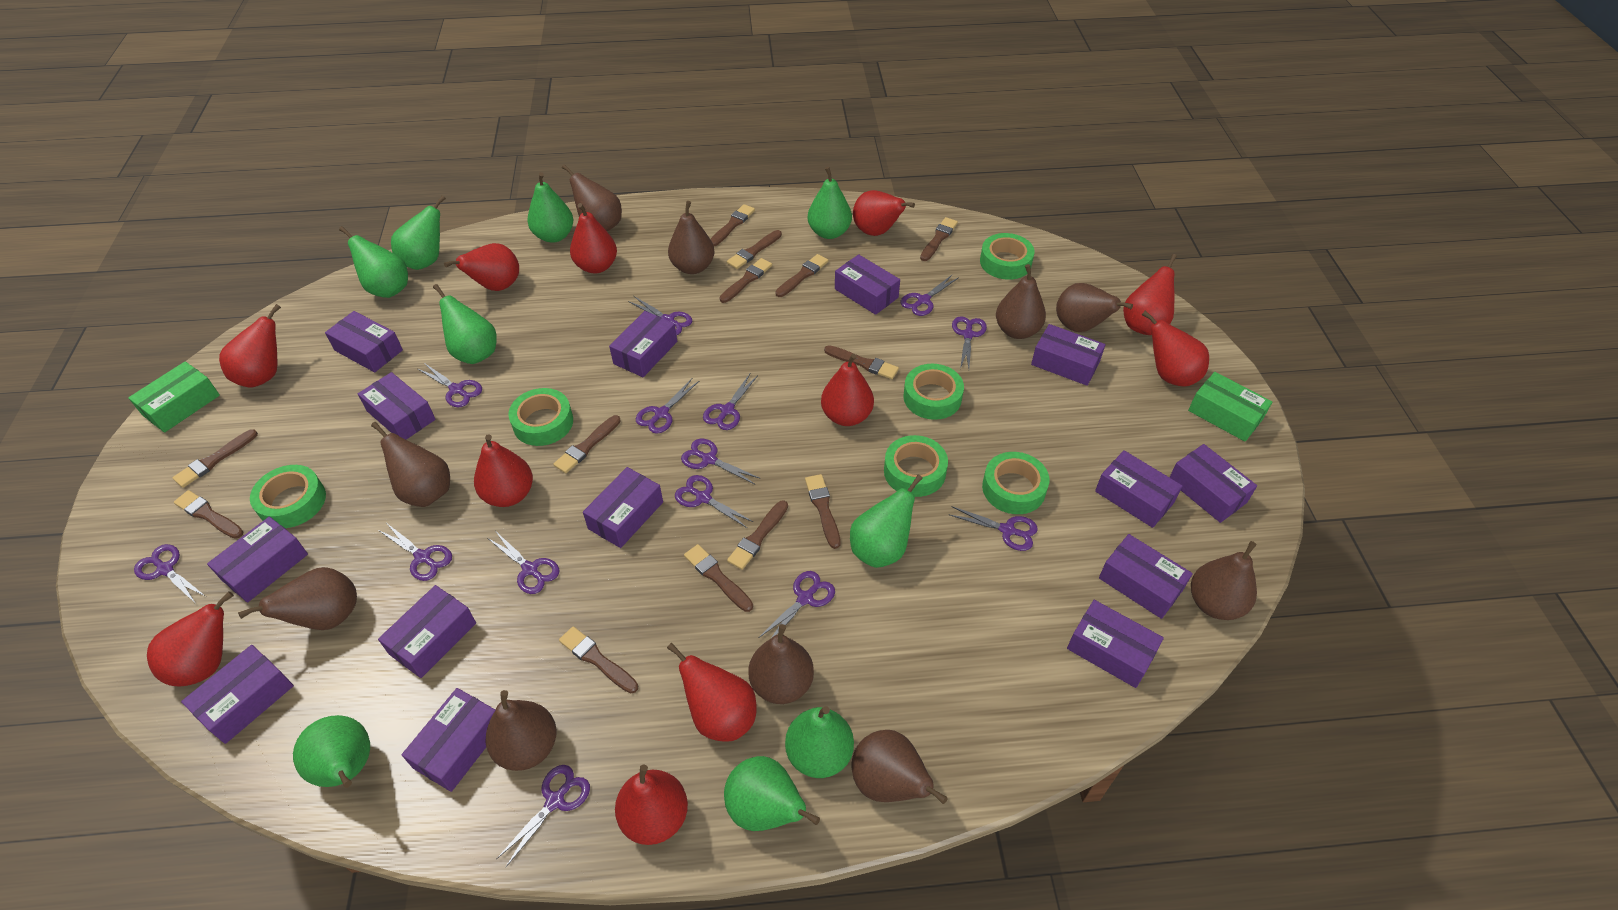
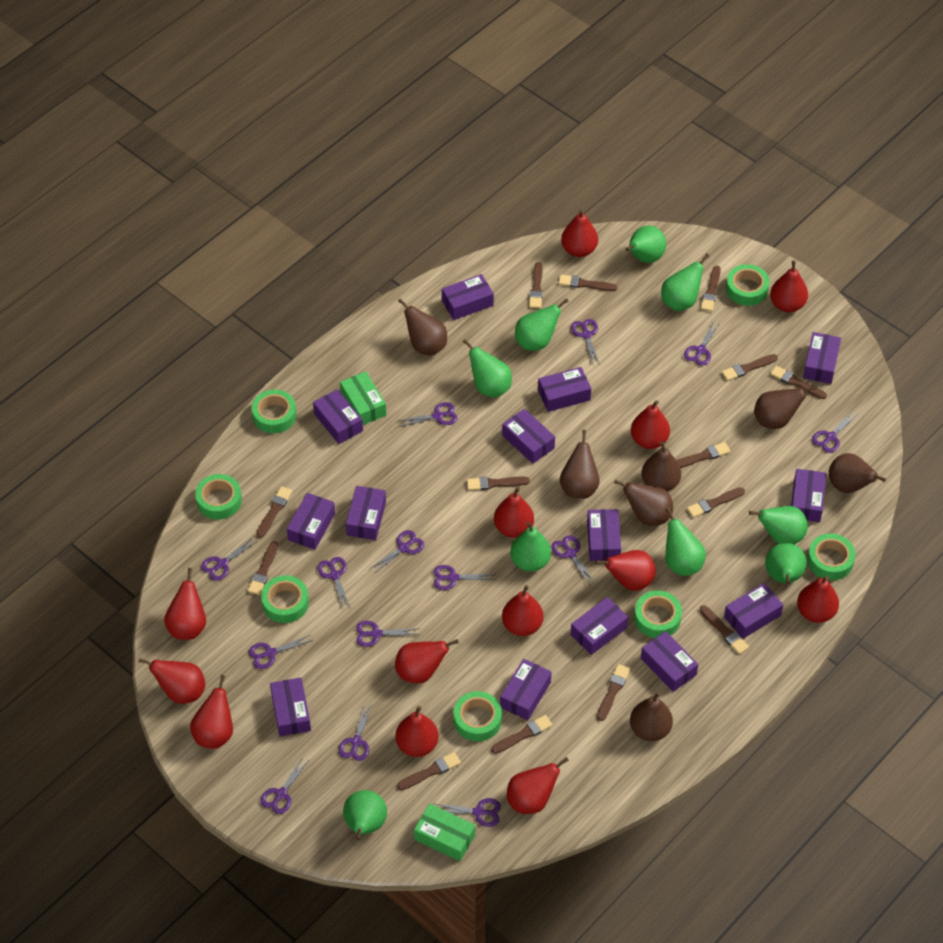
brown brush: [172,429,258,488] [174,490,243,539] [553,415,621,473] [559,626,638,693] [684,544,753,612] [710,204,755,246] [719,258,772,303] [727,230,782,269] [727,500,788,570] [775,254,828,297] [805,474,841,549] [824,345,899,379] [920,217,958,261] = 13 -> [248,541,278,595] [256,486,292,538] [397,752,461,790] [467,477,530,490] [491,715,553,754] [529,262,543,308] [558,274,617,291] [597,664,630,721] [676,442,730,468] [687,488,745,518] [700,605,749,654] [701,266,721,311] [722,354,778,381] [770,365,827,399] = 14
brown pear: [238,567,357,630] [371,422,450,507] [485,690,557,771] [562,164,622,231] [668,201,714,274] [748,624,814,704] [852,730,948,804] [996,264,1046,339] [1056,283,1133,332] [1191,541,1257,620] = 10 -> [398,298,447,356] [560,430,600,499] [614,479,673,526] [630,692,673,741] [641,441,681,492] [754,385,816,429] [829,453,886,493] = 7
green tape: [250,465,326,528] [508,388,573,446] [884,435,948,497] [903,364,964,420] [980,233,1034,280] [982,452,1050,514] = 6 -> [195,474,242,520] [252,390,297,433] [261,575,309,623] [453,691,502,741] [634,590,682,638] [726,264,770,306] [807,533,856,580] = 7
red pear: [147,591,234,686] [219,304,281,388] [444,243,519,291] [474,434,533,507] [570,203,617,273] [615,765,688,845] [667,643,757,742] [821,354,874,426] [853,190,915,236] [1123,254,1177,335] [1142,311,1209,386] = 11 -> [138,658,205,704] [164,568,206,640] [190,675,233,749] [395,639,459,684] [396,706,438,757] [494,487,534,538] [502,585,543,636] [507,757,569,814] [561,209,598,257] [596,550,656,591] [631,400,670,449] [770,260,808,312] [797,576,839,623] = 13

